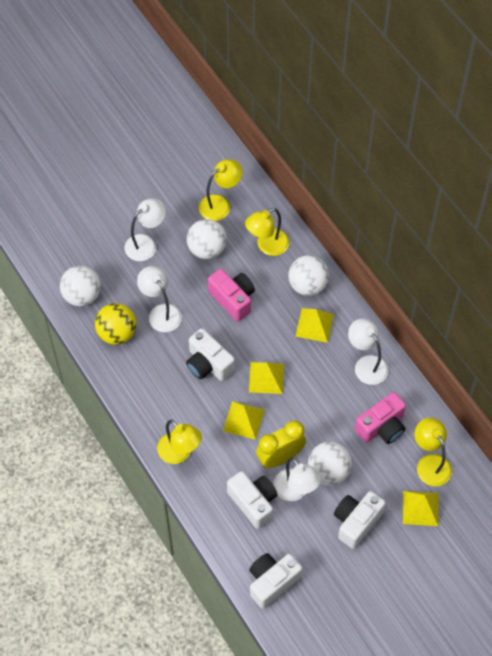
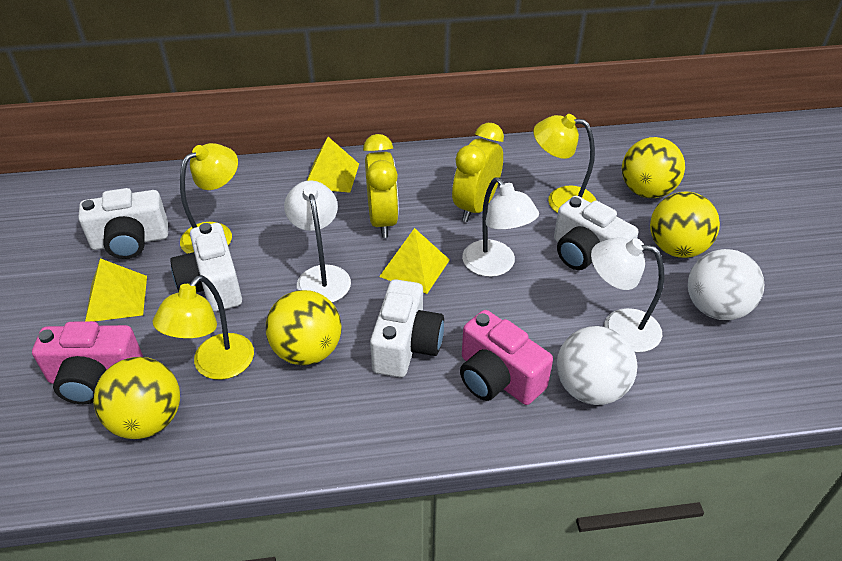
white ball: [60,266,101,306] [187,219,227,259] [288,255,329,296] [308,442,352,485] = 4 -> [557,326,637,405] [688,249,764,320] = 2
white lamp: [124,198,166,261] [137,266,182,332] [274,458,321,501] [348,318,388,385] = 4 -> [284,180,351,302] [462,177,539,277] [591,237,664,352] = 3
yellow ball: [95,303,137,345] = 1 -> [93,357,180,439] [266,290,342,365] [622,137,685,198] [650,192,720,258] = 4
yellow clock: [256,421,306,468] = 1 -> [363,134,399,238] [452,123,504,222] = 2
yellow lamp: [157,420,202,464] [199,159,243,221] [245,208,289,256] [415,418,452,486] = 4 -> [153,275,254,380] [180,143,238,254] [533,114,597,213] = 3
yellow pyramid: [223,401,265,440] [249,362,284,394] [295,308,334,343] [403,491,438,526] = 4 -> [85,258,147,321] [307,137,359,193] [379,228,450,294] = 3

